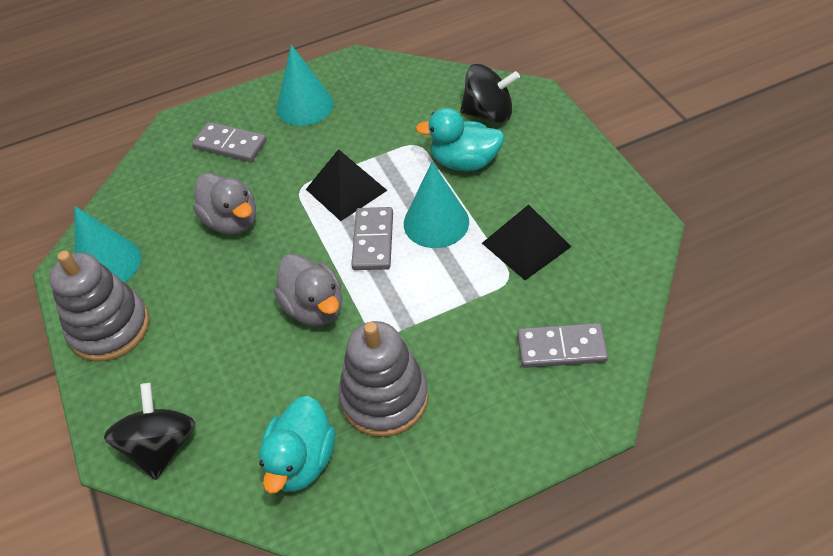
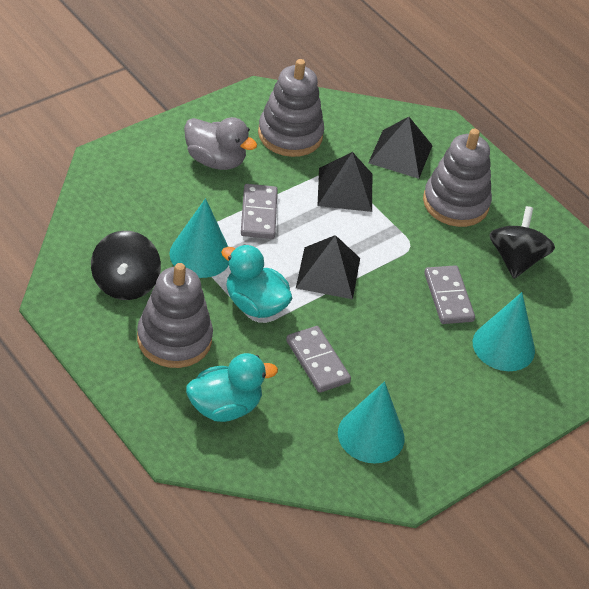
black pyramid: [306,149,388,221] [482,204,571,280] = 2 -> [296,235,360,299] [317,152,372,212] [368,117,433,179] = 3
grey duck: [193,172,256,235] [274,254,342,326] = 2 -> [184,117,257,170] = 1
grey stacking toy: [49,251,150,362] [338,321,428,437] = 2 -> [137,263,213,368] [258,59,324,157] [423,129,492,227] = 3

